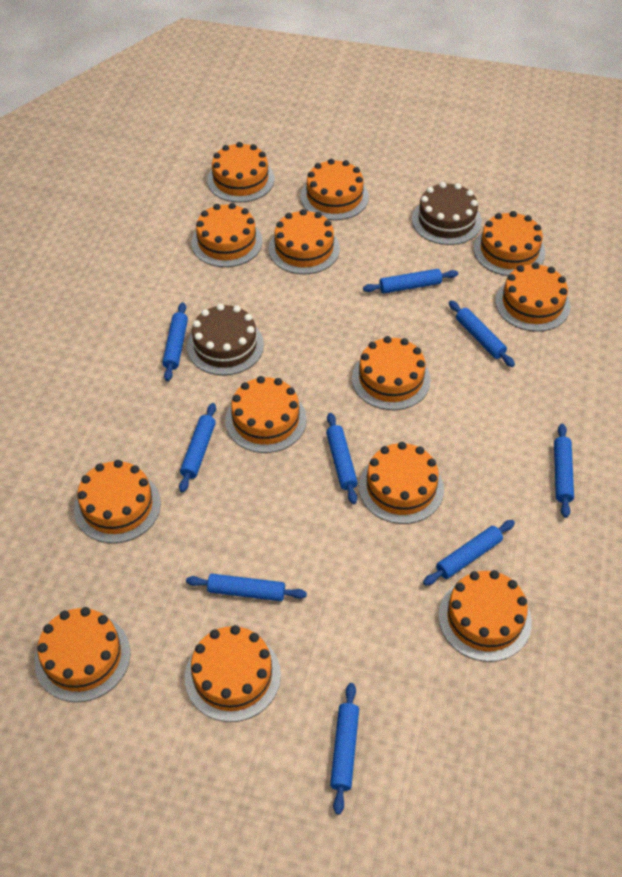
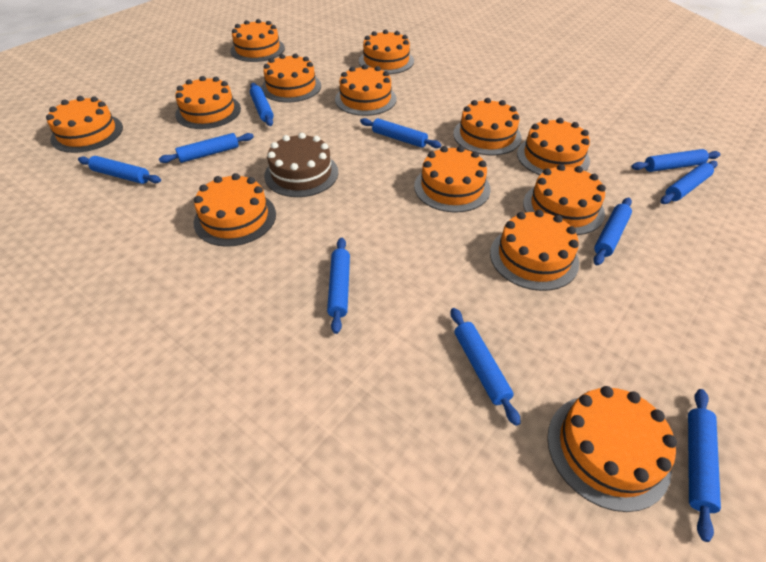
blue rolling pin: [162,302,188,381] [179,403,216,493] [186,574,307,601] [326,413,358,504] [330,683,359,815] [363,269,458,293] [423,520,515,586] [449,300,515,367] [554,424,574,518] = 9 -> [78,156,161,184] [159,133,254,163] [250,83,274,126] [327,238,350,334] [360,118,442,148] [451,308,521,426] [594,198,632,265] [631,149,721,172] [661,161,718,204] [688,389,721,542] = 10
brown cake: [187,304,264,375] [412,182,482,245] = 2 -> [264,133,338,197] = 1

